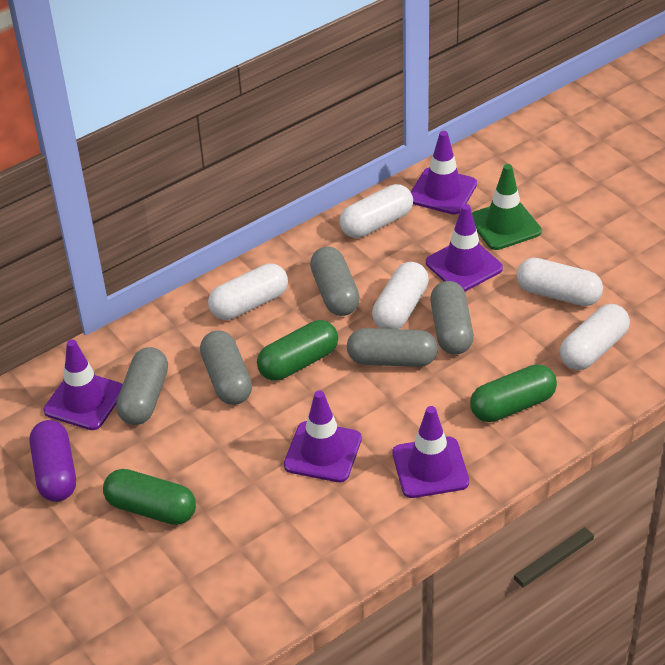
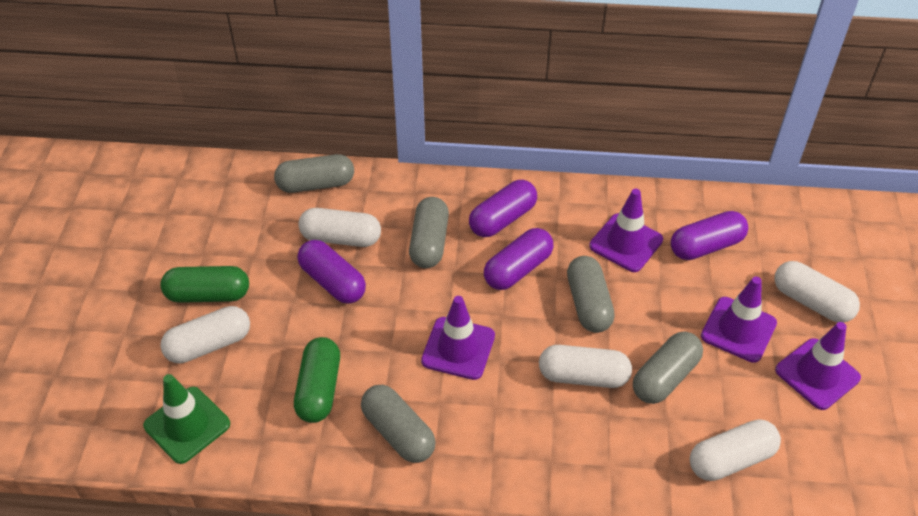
green capsule: [103,469,196,525] [257,320,338,381] [470,364,557,422] = 3 -> [161,266,249,303] [294,337,340,423] = 2
purple capsule: [30,420,76,502] = 1 -> [298,240,366,304] [469,180,537,237] [484,228,553,290] [671,211,748,260] = 4
purple traffic cone: [43,339,123,430] [284,390,362,482] [392,406,469,498] [411,131,477,215] [426,204,503,291] = 5 -> [421,296,495,380] [589,189,663,272] [701,277,777,363] [775,322,861,410] = 4

